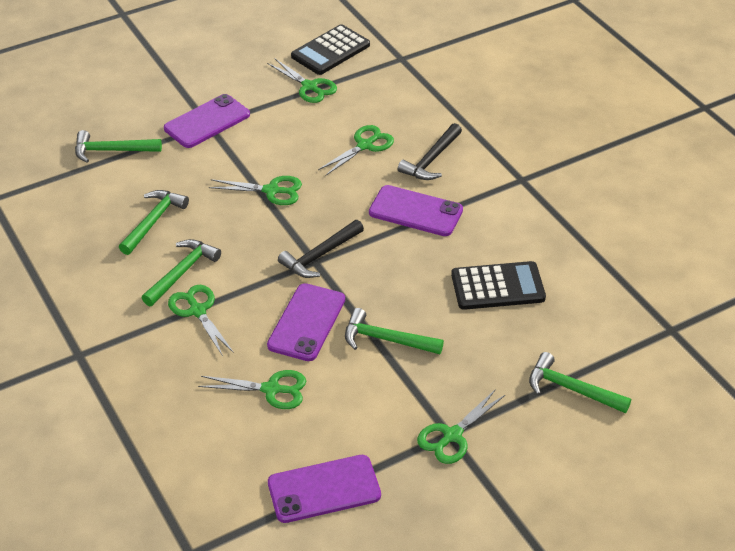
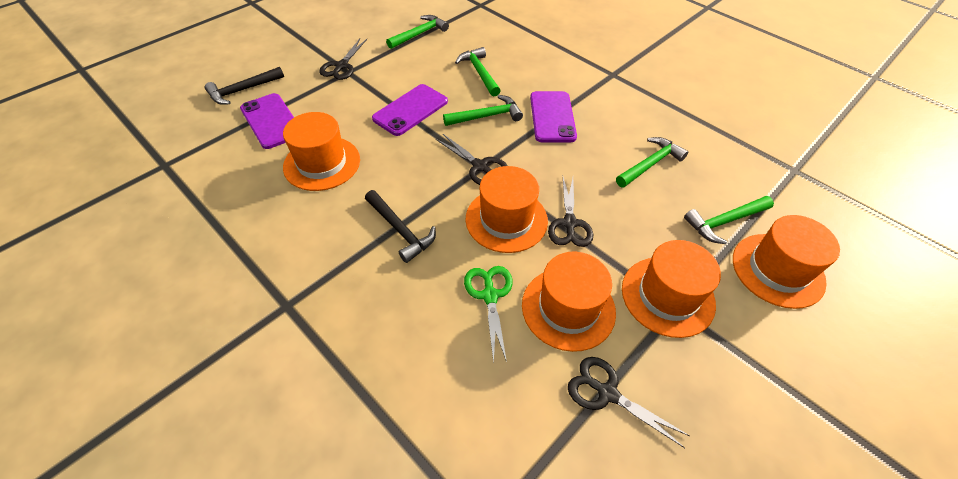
black calculator: [291,24,370,75] [451,261,546,310] = 2 -> none = 0
black scissors: none = 0 -> [319,39,367,80] [436,134,507,185] [548,177,593,247] [568,357,690,448] = 4
green scissors: [168,285,234,356] [198,370,306,409] [209,176,302,205] [267,58,337,103] [318,125,394,176] [417,389,506,464] = 6 -> [464,266,512,363] = 1
orange hat: none = 0 -> [283,112,360,191] [465,166,548,253] [522,252,616,352] [622,240,721,338] [733,215,840,309] = 5
purple phone: [164,94,250,148] [267,283,345,361] [268,455,381,523] [369,185,463,236] = 4 -> [240,93,294,149] [372,84,448,136] [530,91,577,142] = 3

